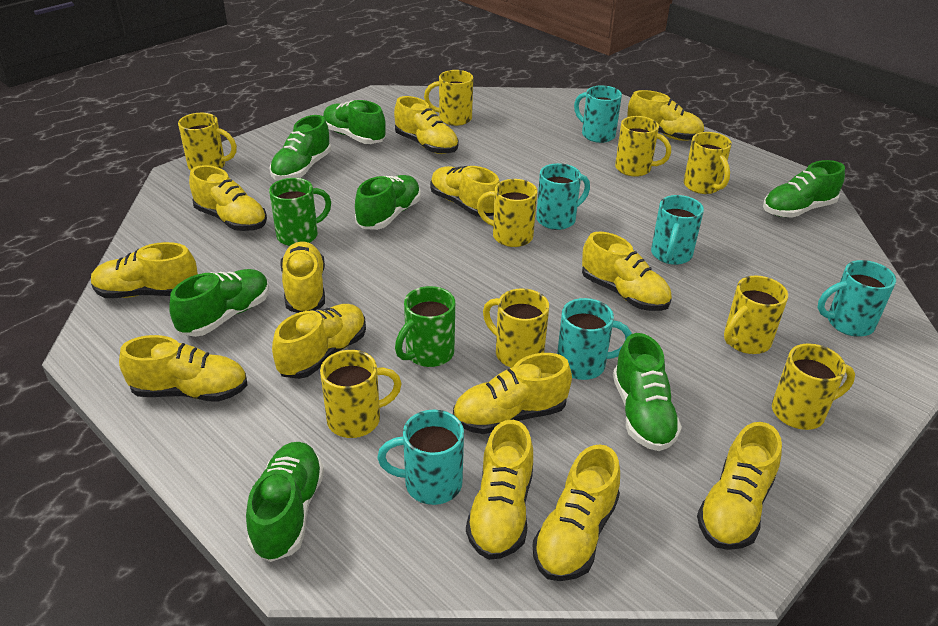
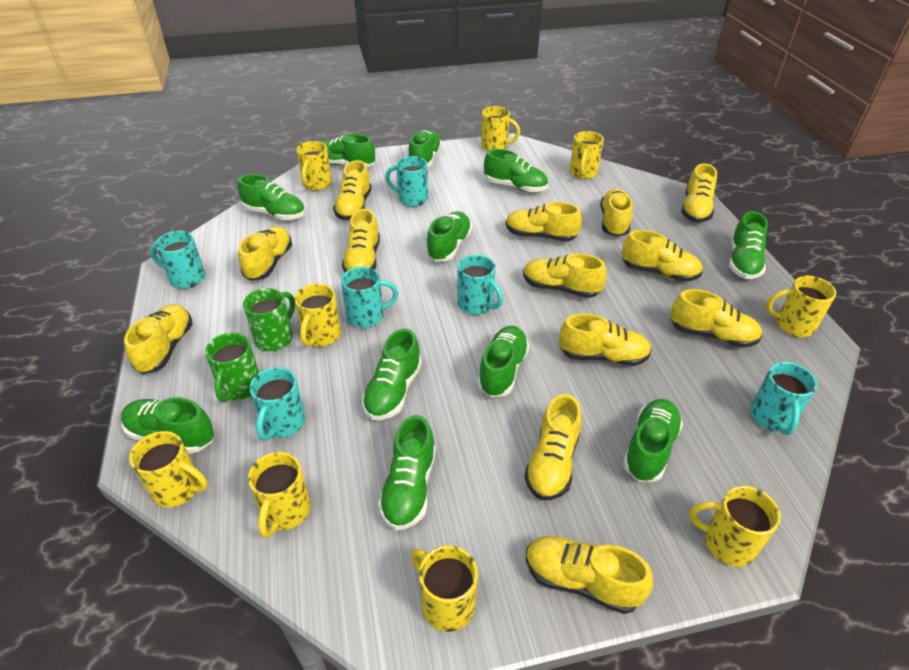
green shoe: [169,269,269,337] [246,442,324,562] [270,115,331,180] [323,100,386,144] [355,175,421,230] [613,333,682,451] [763,160,845,218] = 7 -> [121,398,214,454] [238,174,305,220] [322,134,375,167] [362,329,422,420] [378,415,436,530] [409,130,442,168] [426,212,472,262] [477,326,529,397] [484,149,548,192] [623,399,683,482] [729,211,768,279] = 11

